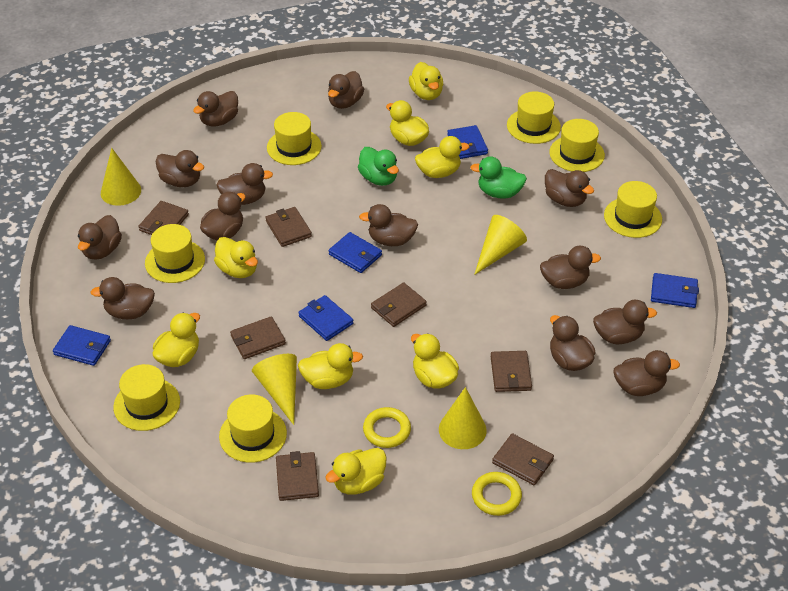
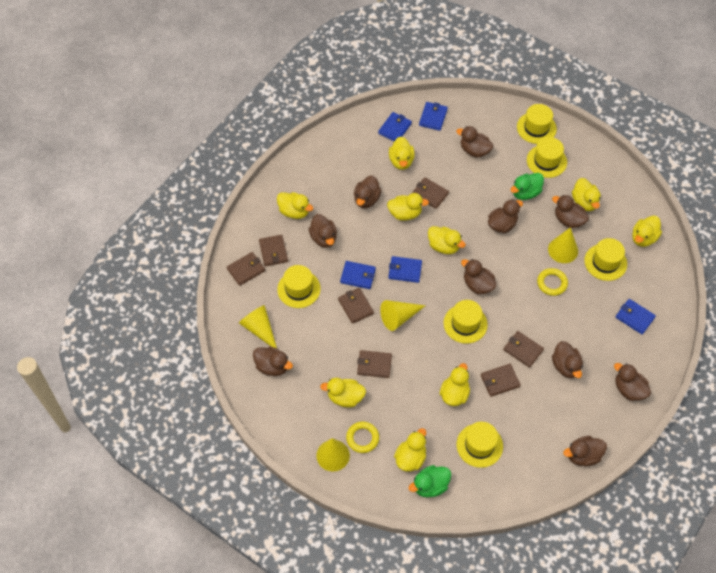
brown duck: [78,215,122,260] [90,277,155,319] [156,150,204,187] [193,91,238,127] [200,192,246,241] [216,163,273,205] [328,71,364,109] [359,204,418,246] [540,246,601,289] [545,169,594,207] [550,315,596,371] [593,300,657,344] [613,350,680,396] = 13 -> [253,346,293,376] [309,214,337,248] [354,176,381,208] [456,126,494,158] [461,259,497,294] [488,199,523,233] [552,195,589,228] [552,341,583,378] [563,436,607,466] [614,363,651,401] = 10
yellow duck: [153,313,200,367] [214,237,258,278] [298,343,363,389] [325,448,387,495] [386,100,429,146] [409,62,443,100] [411,333,459,389] [415,136,469,178] = 8 -> [277,192,313,219] [320,378,366,407] [387,193,429,221] [389,137,415,170] [394,428,426,472] [428,226,466,254] [440,363,470,406] [572,178,601,211] [632,215,662,247] = 9
yellow hat: [113,364,180,431] [145,224,205,283] [219,394,287,463] [267,112,322,165] [507,91,561,144] [549,119,605,172] [604,181,662,238] = 7 -> [277,265,321,308] [444,300,488,344] [457,422,503,468] [517,104,557,144] [527,137,567,178] [584,238,627,281] = 6

